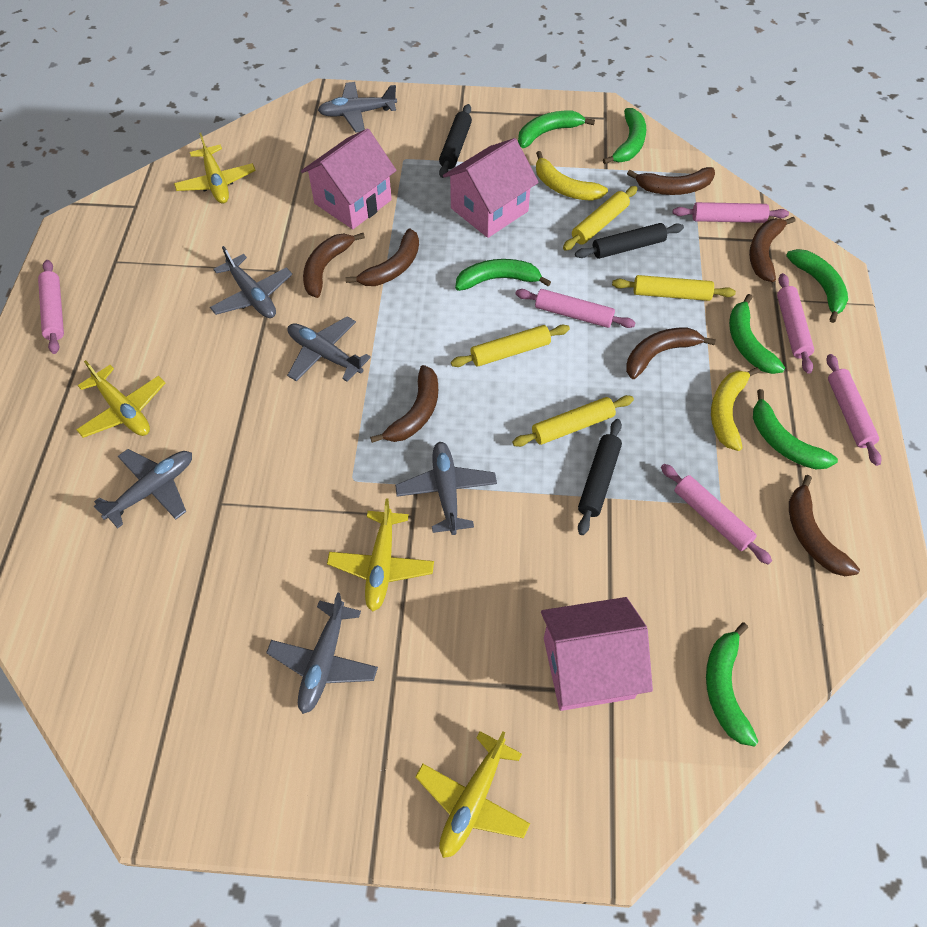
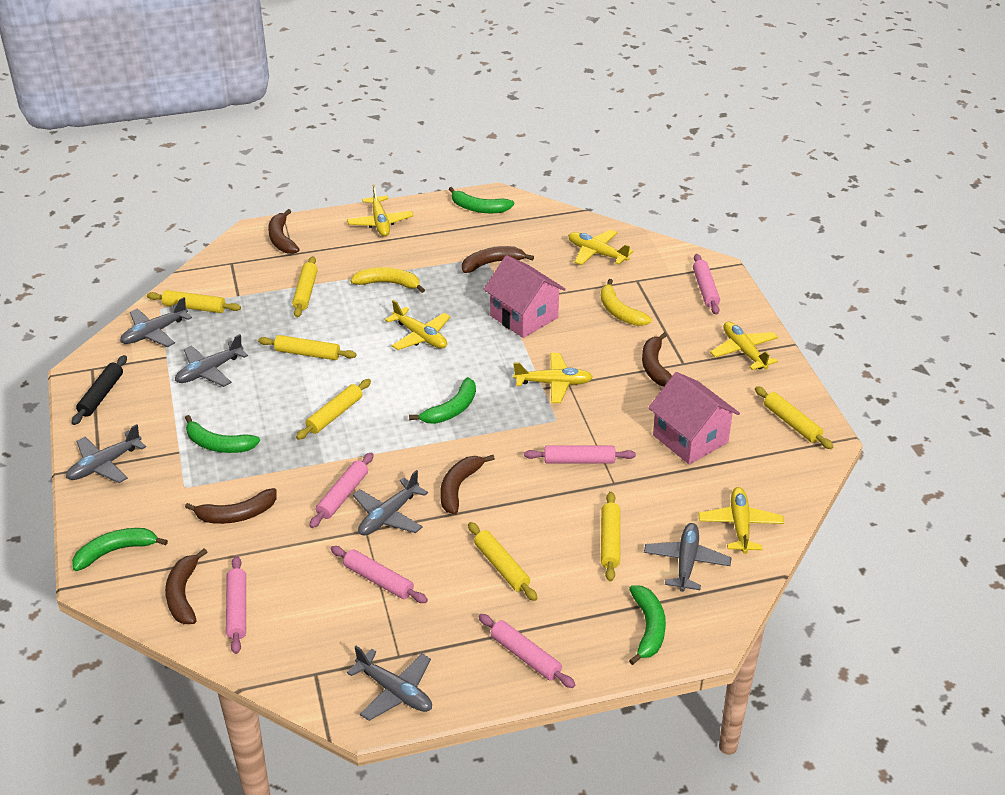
black rolling pin: [439,104,472,178] [575,223,684,259] [578,419,622,535] = 3 -> [72,355,127,425] = 1
brown banana: [303,233,365,298] [345,228,419,286] [370,365,438,443] [626,327,716,379] [627,167,715,195] [749,217,795,282] [789,475,860,576] = 7 -> [165,548,207,624] [185,488,277,524] [268,209,300,254] [440,455,495,515] [462,246,534,273] [642,332,672,386] = 6
green banana: [455,259,551,291] [518,110,595,148] [603,108,646,164] [706,622,759,747] [729,294,785,374] [753,389,838,469] [786,249,848,323] = 7 -> [72,528,168,571] [185,415,260,453] [409,377,476,424] [449,187,514,213] [629,585,666,665] = 5
pink house: [301,128,396,229] [443,138,539,238] [541,597,653,711] = 3 -> [483,255,566,338] [648,372,740,465] = 2
yellow plane: [76,360,165,438] [174,133,256,204] [327,498,434,612] [415,731,530,858] = 4 -> [347,185,413,237] [385,300,450,350] [513,353,593,403] [568,230,633,265] [698,487,784,554] [710,322,778,370] = 6
yellow rolling pin: [451,325,570,367] [512,395,634,447] [563,186,638,251] [612,275,736,301] = 4 -> [147,290,241,313] [258,335,357,360] [292,256,318,318] [296,379,371,440] [468,522,537,601] [601,492,620,581] [755,386,833,449] = 7

